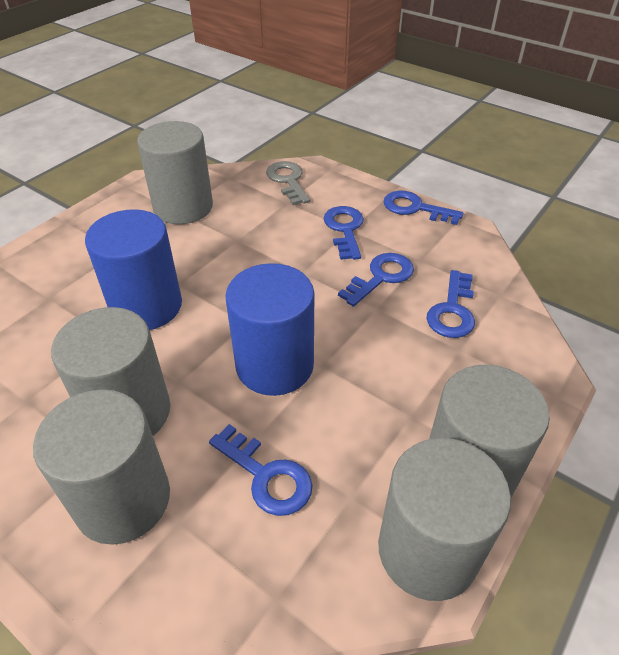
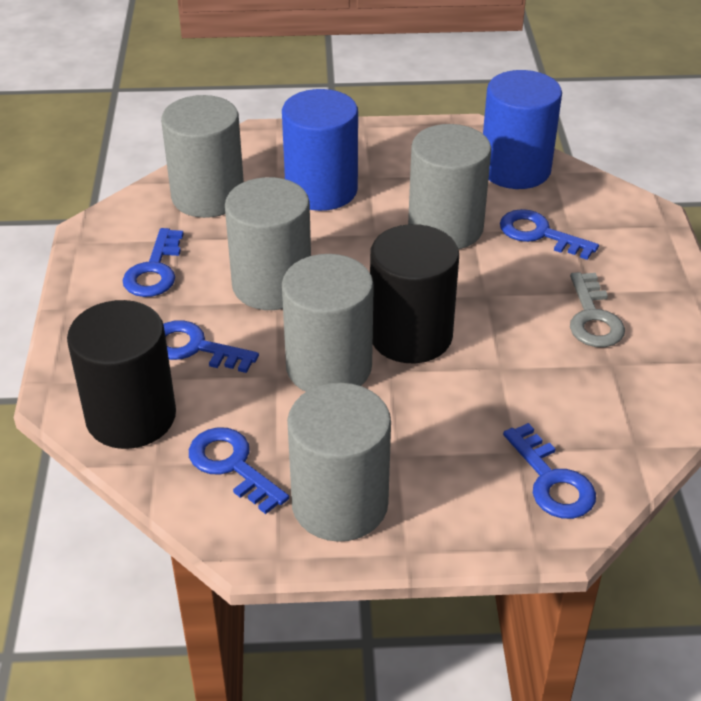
black cylinder: none = 0 -> [67,300,176,449] [370,224,459,363] = 2

